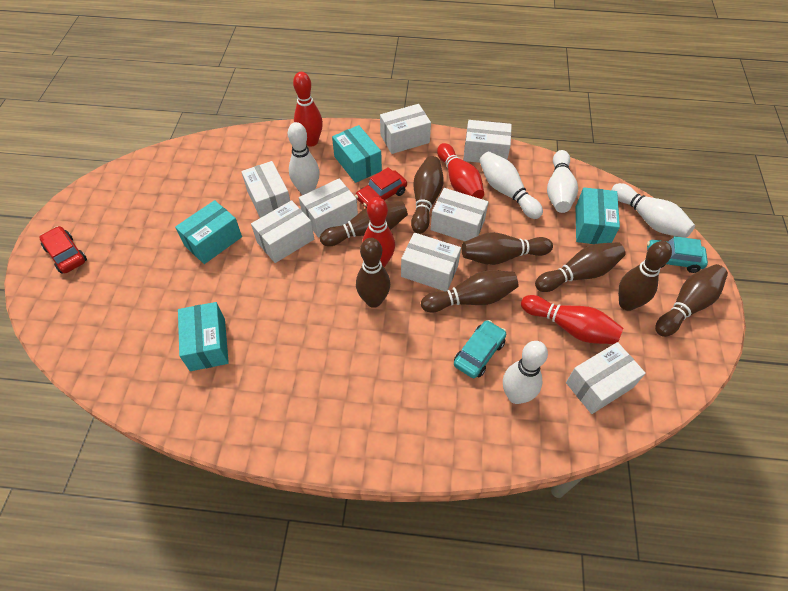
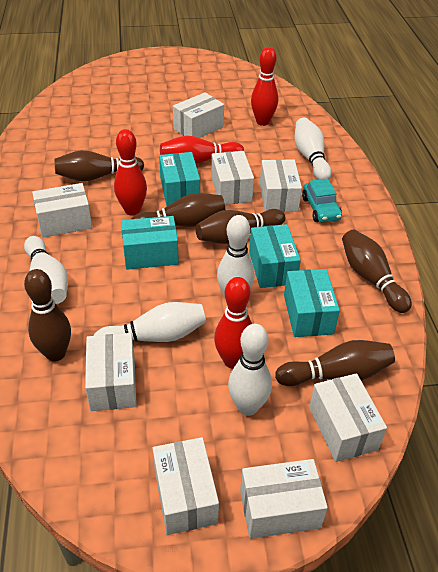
brown bowling pin: [320,201,408,246] [356,238,390,308] [411,156,444,234] [421,270,518,313] [462,232,553,265] [535,242,625,292] [618,241,672,311] [655,264,728,337] = 8 -> [24,269,71,361] [54,150,144,181] [132,193,225,227] [195,209,286,244] [275,340,395,386] [342,229,412,313] = 6
red car: [39,226,87,274] [355,167,407,208] = 2 -> none = 0
turquoise car: [454,320,506,378] [647,236,708,273] = 2 -> [302,179,342,223] = 1

